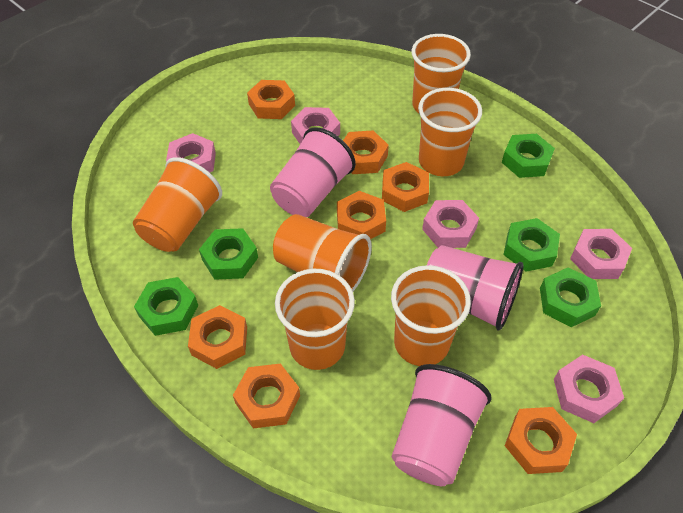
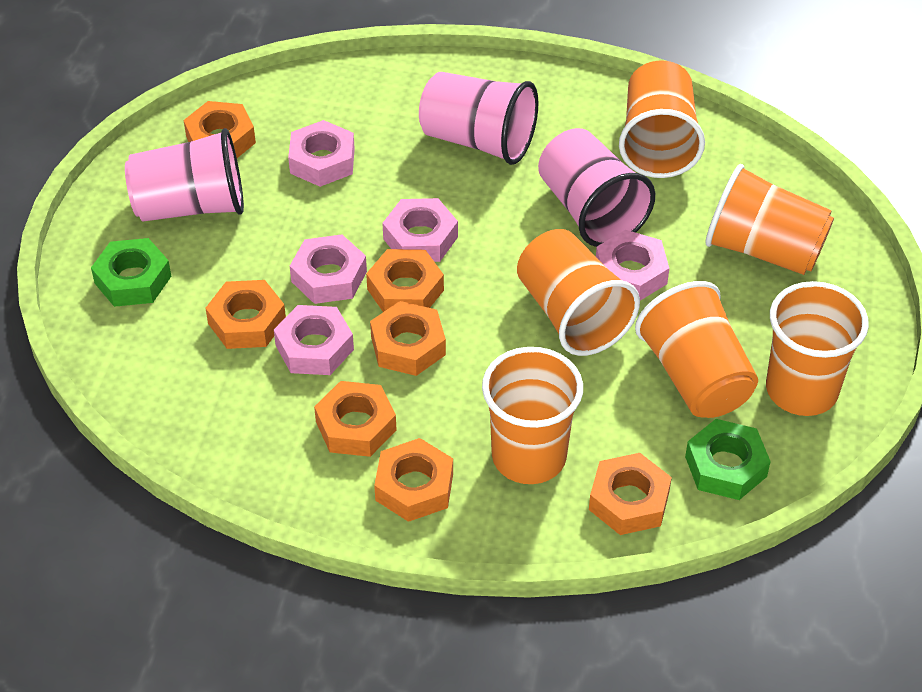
green nut: [134,277,198,336] [199,228,258,280] [502,134,555,178] [503,218,560,272] [540,267,601,327] = 5 -> [91,238,171,307] [685,419,771,500] = 2

